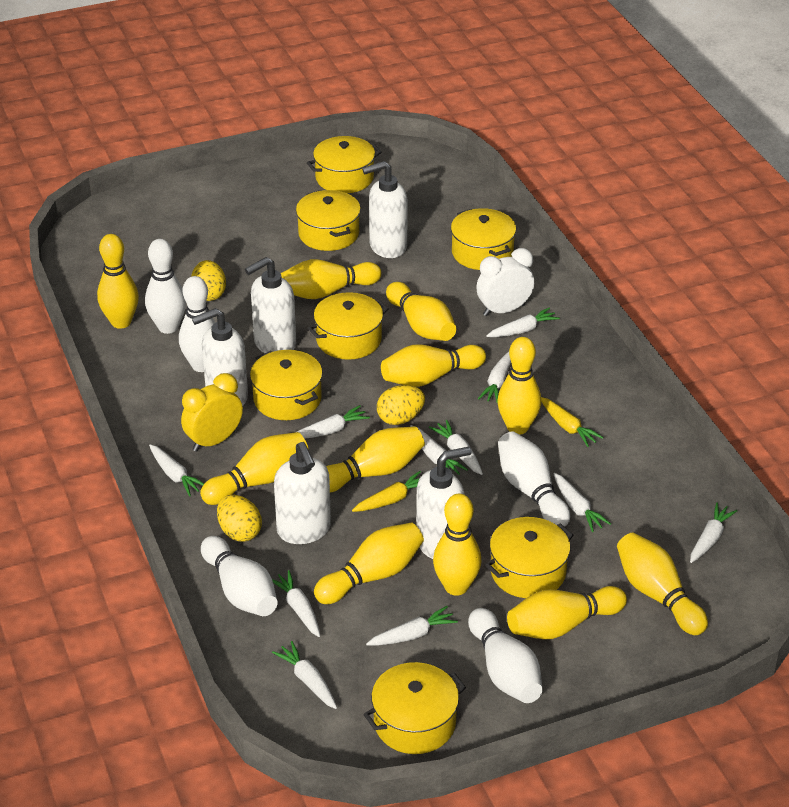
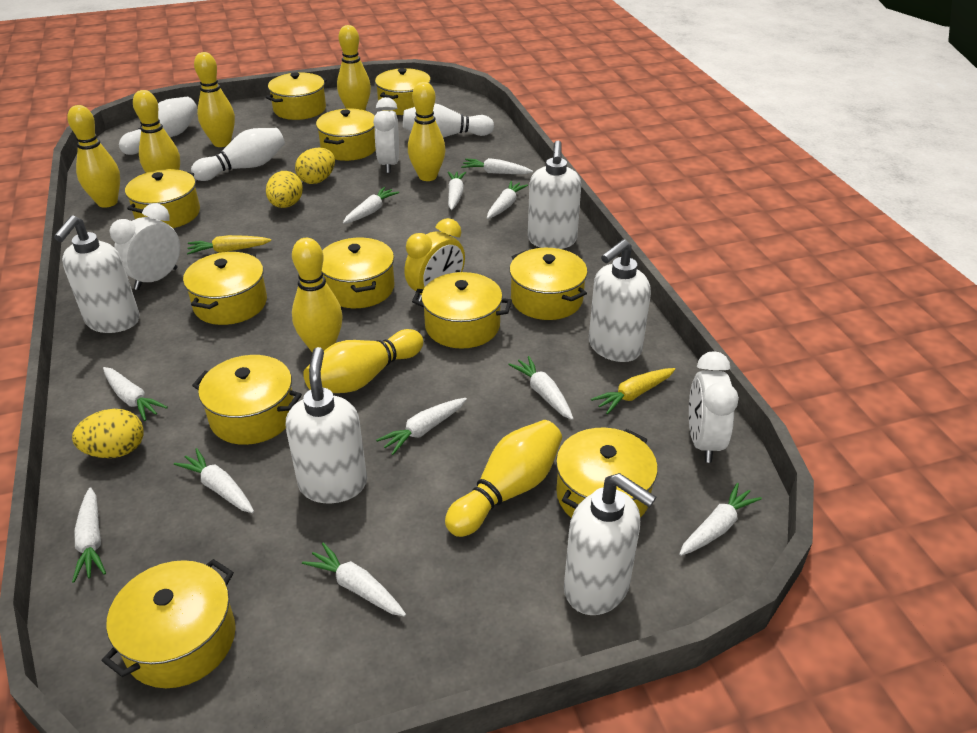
white bowling pin: [145,239,186,334] [179,276,215,372] [201,536,278,616] [468,608,543,703] [498,432,570,527] = 5 -> [119,97,197,155] [191,128,285,181] [403,104,494,138] = 3
white clock: [476,248,534,316] = 1 -> [110,203,180,290] [373,97,399,173] [689,351,739,463] = 3
yellow bowling pin: [97,234,139,329] [200,432,309,505] [281,259,381,299] [314,523,424,604] [326,426,425,492] [381,344,486,387] [386,282,456,341] [433,493,482,596] [497,337,541,435] [507,586,627,639] [617,533,708,635] = 11 -> [67,105,120,208] [133,90,180,173] [194,52,235,147] [292,238,343,353] [303,329,423,393] [337,25,371,110] [408,82,446,181] [445,420,562,537] = 8
yellow pot: [250,350,323,420] [296,190,361,251] [307,136,382,193] [308,292,389,360] [363,662,466,754] [451,208,516,270] [485,517,573,598] = 7 -> [102,559,236,688] [125,169,200,228] [183,252,267,325] [192,355,302,445] [266,72,327,120] [316,109,376,161] [322,238,395,308] [375,68,431,115] [412,272,512,349] [509,248,588,320] [556,428,658,518] = 11

